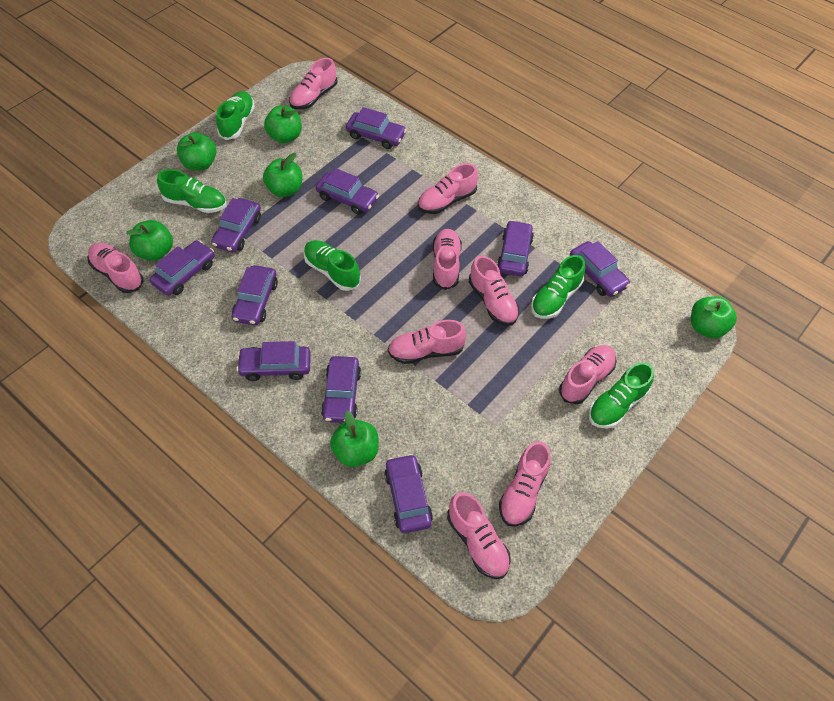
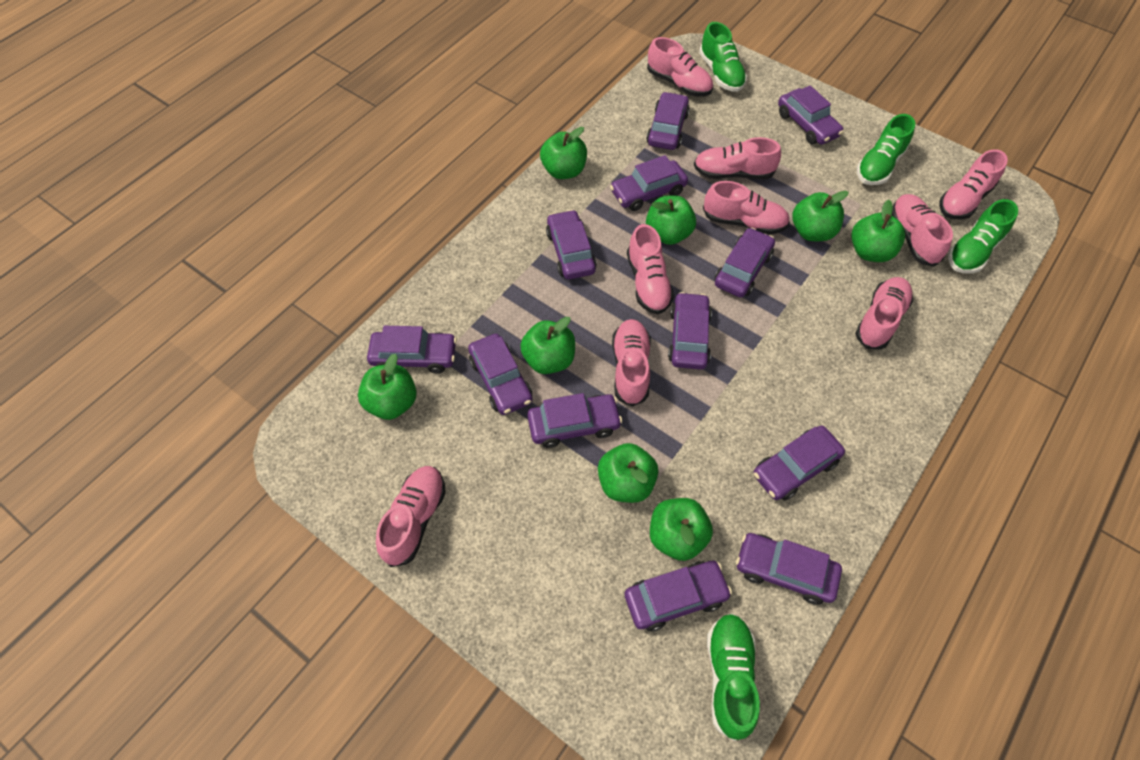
green apple: [126,220,173,261] [177,132,216,171] [263,153,302,197] [264,106,302,143] [330,411,379,467] [691,296,737,339] = 6 -> [358,354,417,420] [520,317,575,374] [540,127,587,179] [598,443,658,503] [646,195,696,245] [650,498,713,561] [793,191,849,241] [851,200,905,262] = 8
green shoe: [157,169,226,213] [216,91,255,140] [304,240,361,291] [531,255,585,319] [589,362,654,429] = 5 -> [699,22,747,92] [707,613,760,741] [857,114,915,185] [948,199,1018,274] = 4
purple car: [150,240,214,295] [211,198,261,252] [232,265,278,325] [236,341,311,381] [316,168,379,215] [321,356,361,423] [346,107,407,149] [384,454,433,533] [497,220,534,276] [570,241,630,297] = 10 -> [367,326,457,374] [468,334,533,415] [527,393,622,448] [546,210,597,279] [610,155,688,211] [625,561,732,631] [646,92,690,150] [668,292,712,370] [714,228,775,298] [736,533,842,605] [753,426,845,501] [778,85,844,145] = 12

